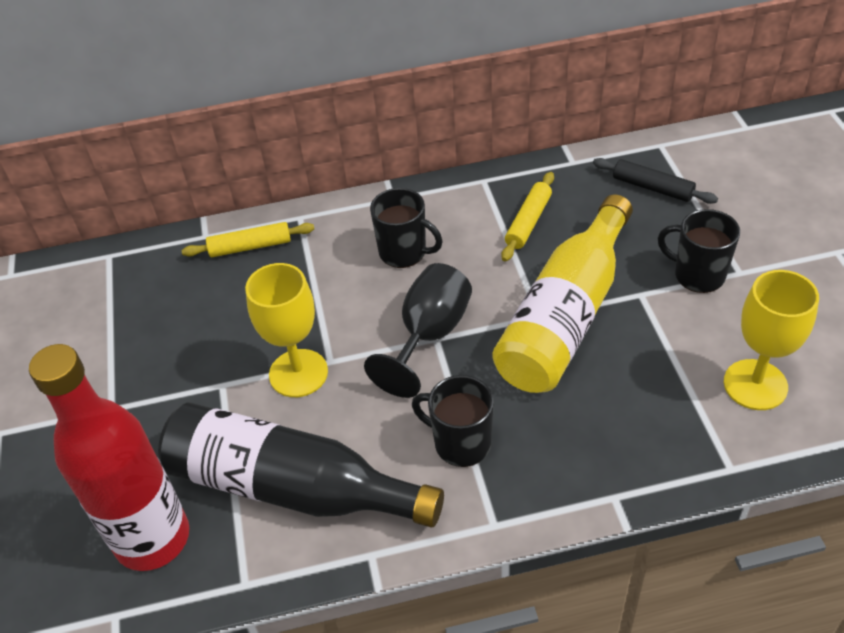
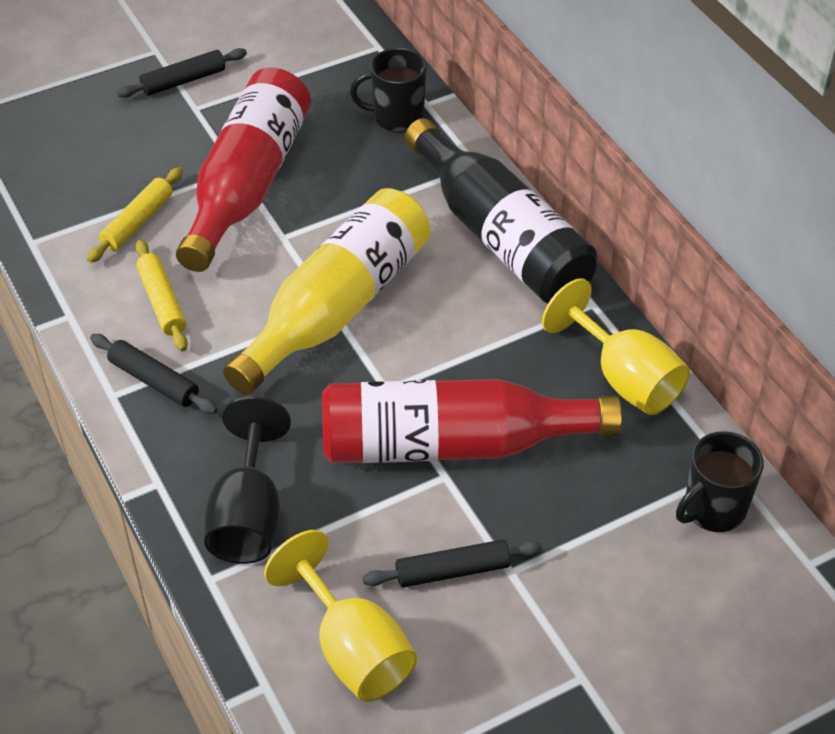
black mug: [370,188,443,268] [412,375,494,467] [658,209,740,293] = 3 -> [350,48,427,132] [676,431,764,532] = 2
black rolling pin: [593,158,718,204] = 1 -> [90,334,218,414] [117,48,247,98] [363,540,542,588] = 3
red bottle: [29,344,189,571] = 1 -> [176,68,311,272] [322,379,622,463] = 2

